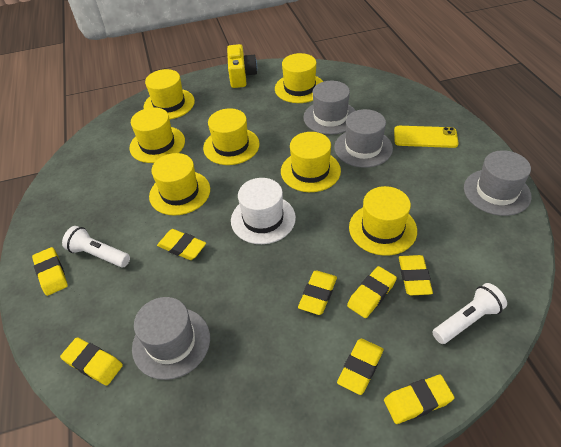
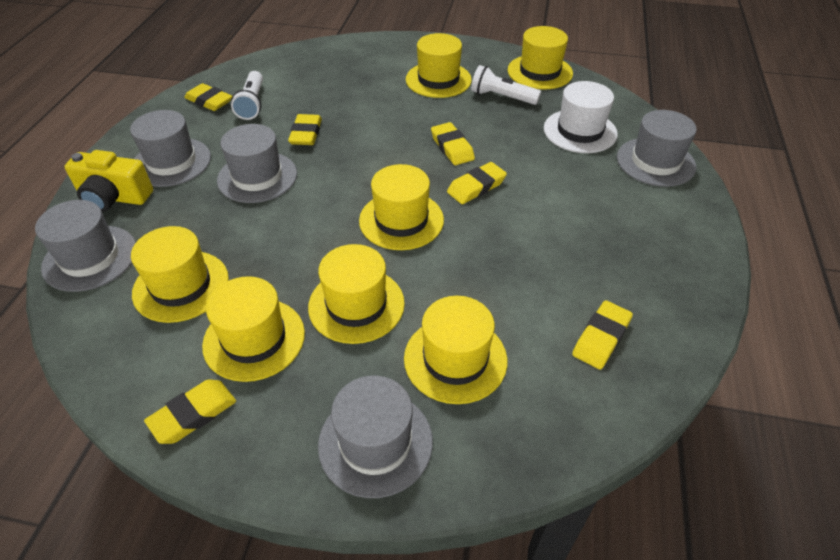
grey hat: [132,297,210,380] [303,81,356,135] [334,109,393,168] [464,150,532,216] = 4 -> [35,200,136,292] [130,110,211,187] [217,124,297,203] [318,375,433,498] [617,110,697,187] = 5
yellow eraser: [32,247,68,296] [60,337,123,386] [157,229,206,260] [298,271,337,315] [337,339,384,395] [347,266,397,318] [384,375,455,424] [399,255,433,295] = 8 -> [144,379,236,444] [185,83,232,111] [288,114,322,145] [431,122,475,165] [447,162,507,204] [572,300,633,369] = 6
yellow phone: [394,126,459,148] = 1 -> none = 0

